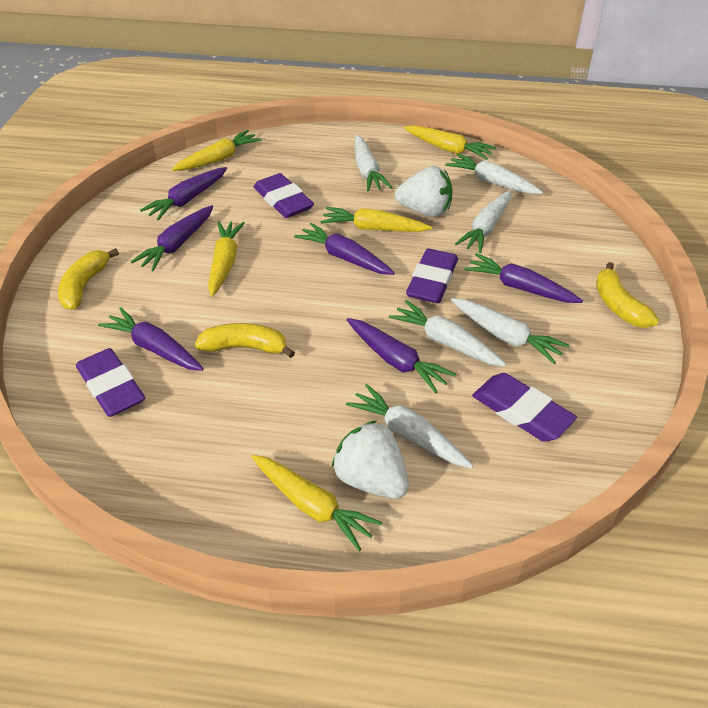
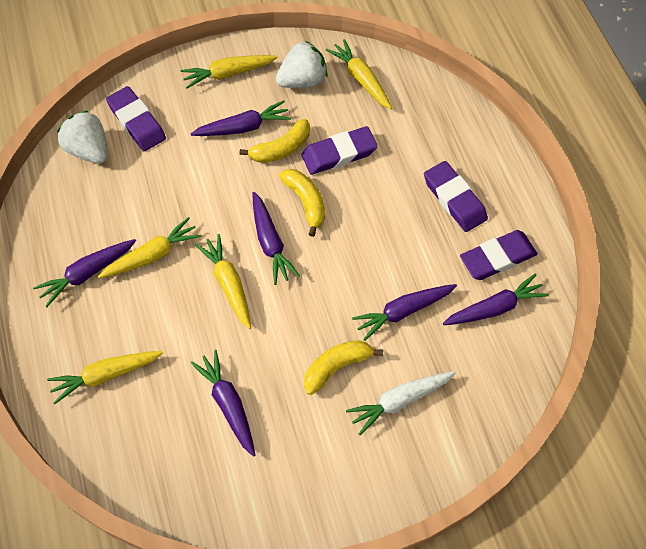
white carrot: [346,384,473,468] [355,135,392,192] [389,300,506,366] [445,153,543,194] [451,298,569,364] [455,190,511,253] = 6 -> [346,371,455,435] = 1

